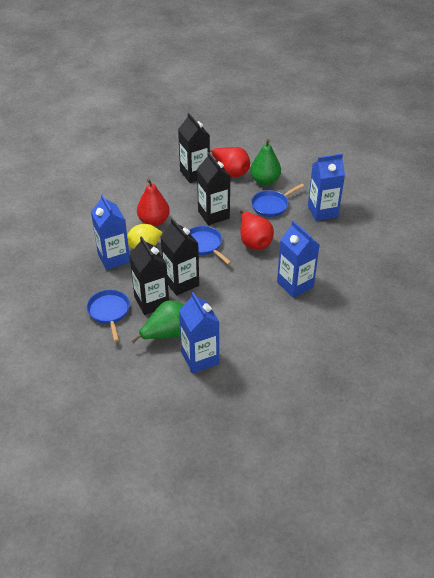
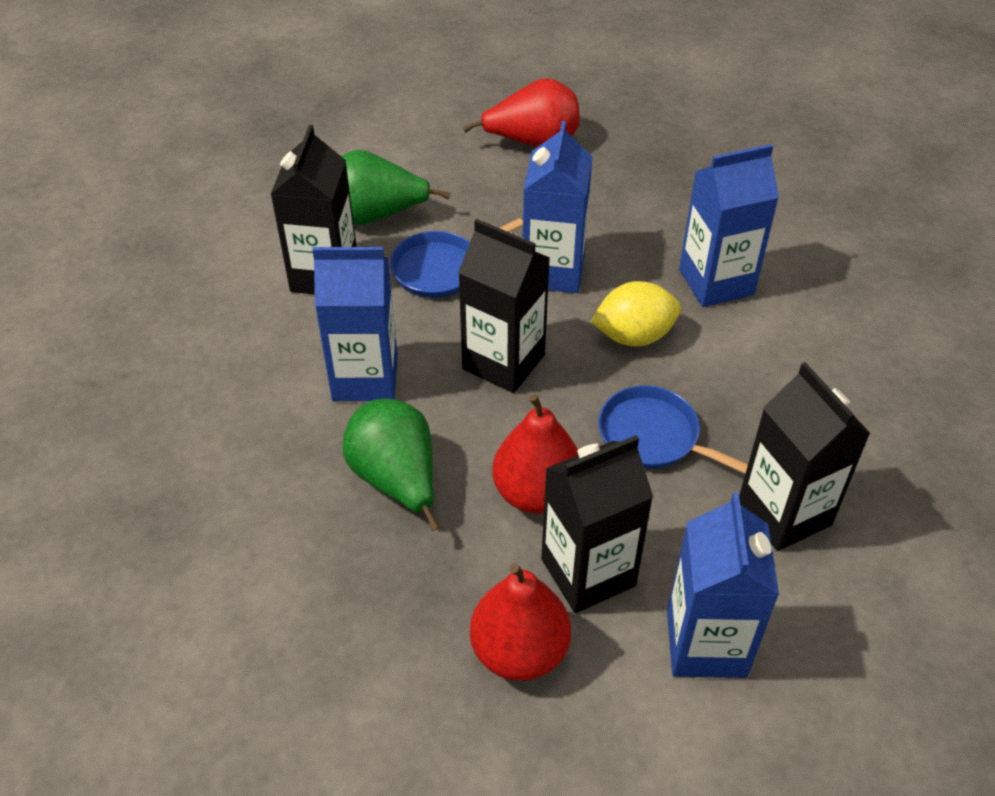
blue pan: [87,290,130,342] [189,226,231,265] [251,184,304,217] = 3 -> [390,218,523,298] [598,385,748,474] = 2

